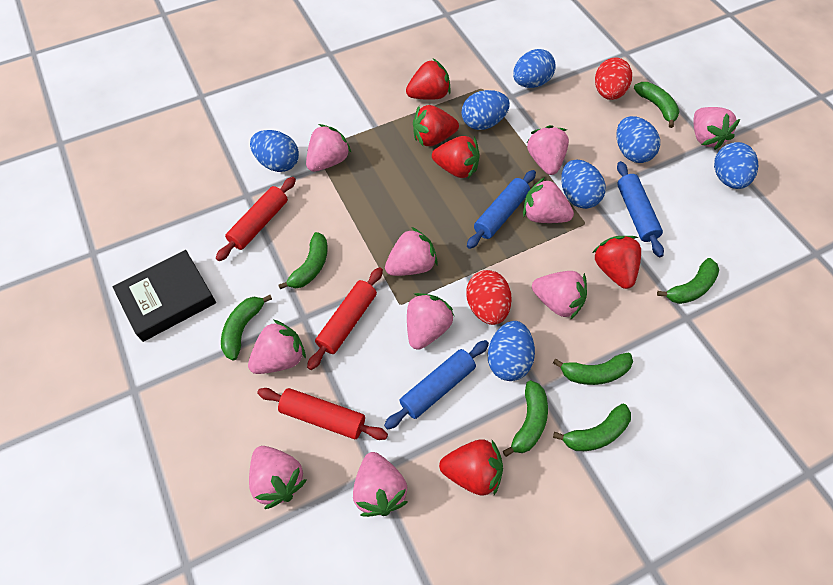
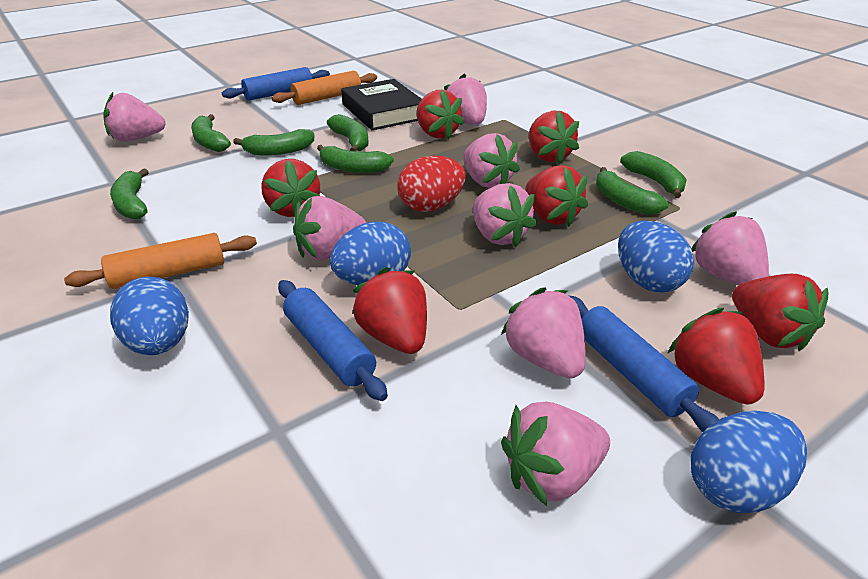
blue egg: [250,130,299,172] [462,90,510,130] [488,321,535,381] [513,49,556,88] [561,160,606,209] [616,116,660,163] [714,142,758,189] = 7 -> [110,276,189,355] [330,222,411,285] [618,220,694,293] [690,411,807,513] = 4
orange rolling pin: none = 0 -> [64,233,257,289] [272,71,377,105] = 2
pink strawberry: [248,320,306,374] [249,446,307,509] [306,124,352,172] [353,452,408,517] [385,227,438,276] [407,293,454,350] [523,177,574,223] [527,125,569,175] [532,271,587,320] [694,107,740,150] = 10 -> [103,92,165,142] [293,196,366,260] [444,74,487,125] [463,133,520,188] [473,183,537,248] [501,287,586,379] [501,402,610,506] [691,211,769,285] = 8
red egg: [466,270,512,325] [595,58,632,100] = 2 -> [398,156,465,212] = 1
red rolling pin: [216,177,296,261] [257,388,388,440] [307,267,383,370] = 3 -> none = 0
red strawberry: [406,59,451,100] [413,105,459,146] [432,136,480,178] [439,439,503,496] [592,236,641,289] = 5 -> [261,159,320,217] [352,267,427,354] [417,90,464,140] [525,165,588,227] [529,111,579,164] [667,308,764,405] [732,274,828,351] = 7

